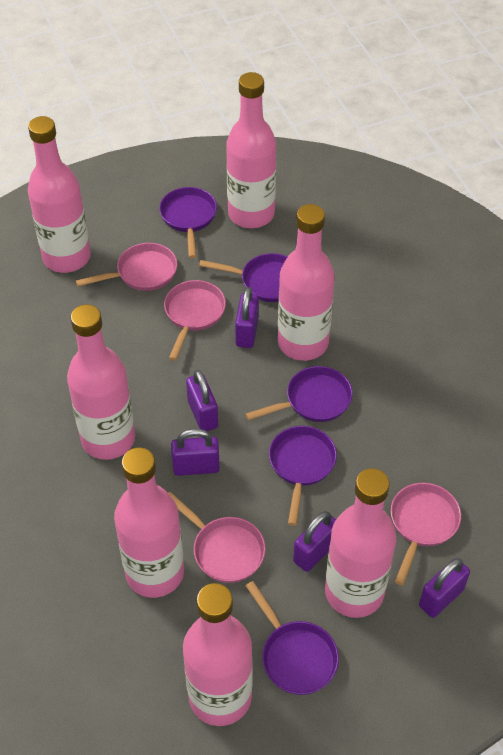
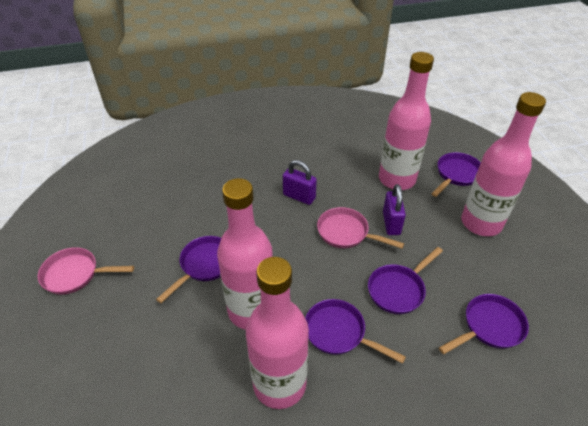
pink bottle: [28,116,91,273] [67,305,135,460] [114,447,184,598] [183,583,253,726] [226,72,276,228] [278,204,335,361] [325,468,396,618] = 7 -> [217,178,273,329] [246,257,309,409] [379,52,434,190] [461,92,546,236] = 4
pink pan: [76,243,177,291] [164,280,226,361] [168,492,266,583] [391,483,461,585] = 4 -> [38,247,134,295] [317,207,404,249] = 2
purple padlock: [171,429,220,476] [186,370,218,431] [235,287,259,348] [293,511,336,572] [419,558,470,618] = 5 -> [283,160,317,205] [383,184,406,235] = 2

